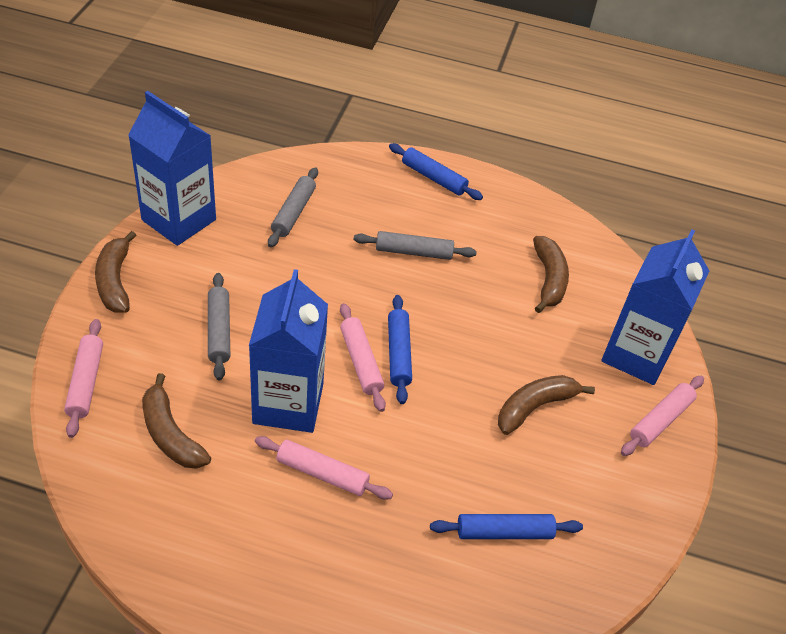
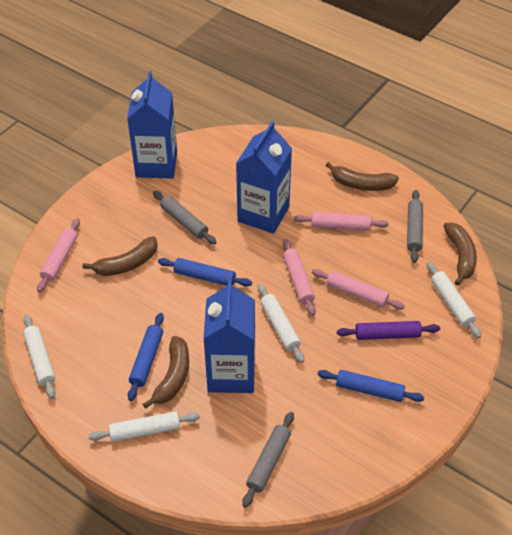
purple rolling pin: none = 0 -> [337,321,440,340] = 1
white rolling pin: none = 0 -> [23,315,55,399] [88,411,200,442] [258,284,304,363] [427,262,481,338] = 4

